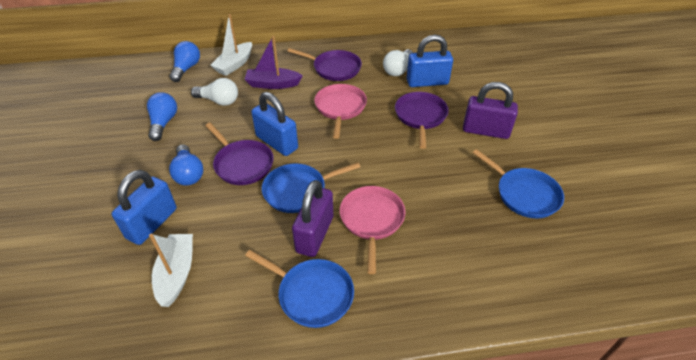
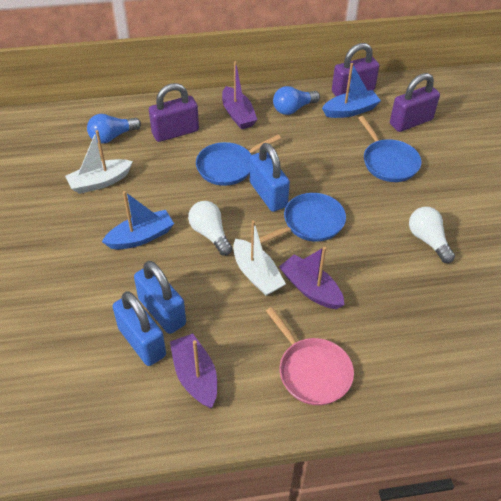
blue boat: none = 0 -> [102,191,174,249] [322,63,381,118] = 2
blue light bulb: [147,92,177,141] [169,41,200,82] [169,144,203,186] = 3 -> [87,114,141,144] [273,86,320,115] = 2
pink pan: [314,84,367,139] [340,186,406,274] = 2 -> [266,307,354,405] = 1
purple boat: [244,36,303,89] = 1 -> [170,333,217,408] [222,61,257,129] [279,247,344,309] = 3
purple padlock: [292,180,333,257] [463,82,518,139] = 2 -> [149,83,199,142] [332,43,379,96] [390,73,440,132] = 3
purple pan: [205,123,273,185] [288,48,362,81] [395,92,449,149] = 3 -> none = 0

